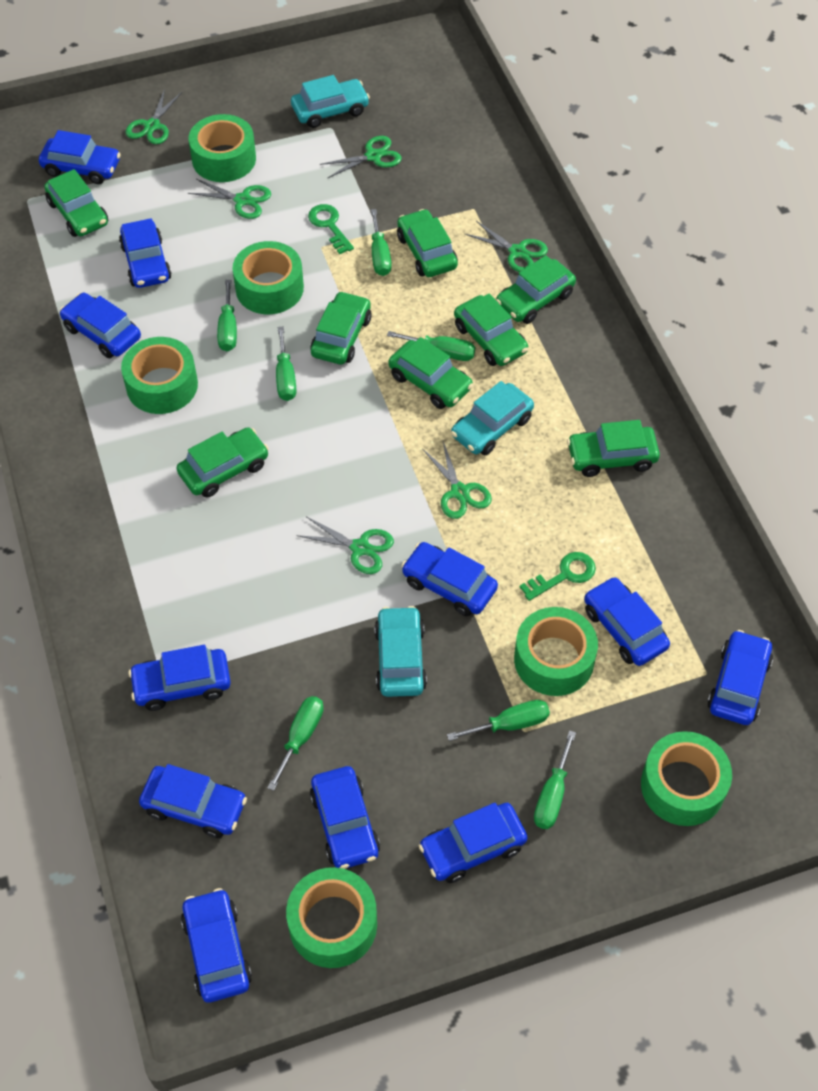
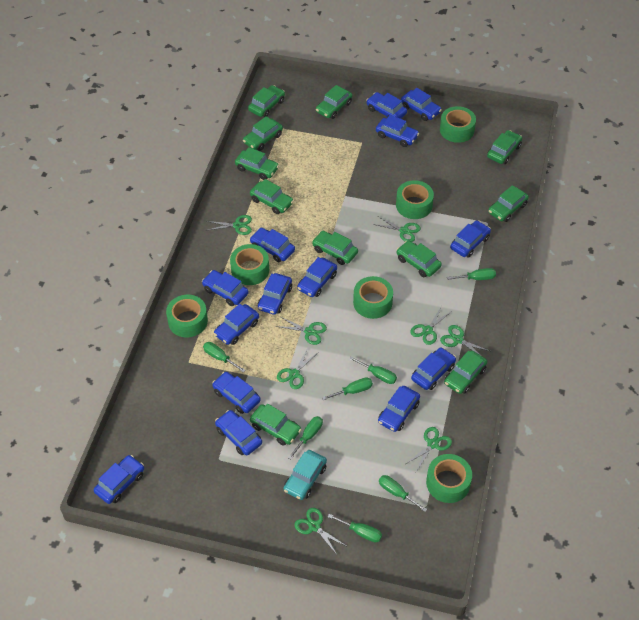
blue car: [39,130,121,184] [60,293,141,358] [119,218,172,288] [128,645,231,711] [139,764,247,838] [181,888,252,1003] [310,766,380,869] [401,542,498,616] [419,803,528,883] [584,577,670,666] [707,630,773,725] = 11 -> [94,455,144,504] [202,270,249,306] [212,372,261,414] [214,304,259,345] [215,410,262,455] [250,228,295,262] [258,273,292,315] [297,257,337,297] [366,92,407,119] [376,115,419,147] [378,386,420,432] [401,88,442,121] [411,347,456,390] [450,220,491,258] = 14
green car: [44,169,108,237] [177,427,269,498] [310,291,372,365] [388,337,473,409] [397,209,458,277] [454,294,528,366] [496,255,576,324] [567,420,660,477] = 8 -> [235,147,279,180] [243,116,283,151] [248,85,285,117] [250,179,294,214] [250,404,301,446] [312,231,358,265] [316,85,352,119] [396,240,442,277] [444,350,487,394] [487,130,522,164] [488,185,529,222] = 11
green key: [308,204,354,254] [520,552,596,601] = 2 -> none = 0
green scissors: [125,89,182,144] [188,179,271,219] [296,517,394,574] [319,136,402,178] [422,441,492,519] [465,221,548,272] = 6 -> [207,215,252,235] [276,317,327,345] [277,348,317,389] [294,508,346,556] [373,216,421,242] [406,427,452,470] [410,306,452,345] [440,325,490,355] = 8
turquoise car: [291,75,370,128] [374,606,427,697] [451,381,534,455] = 3 -> [284,450,327,500] = 1

